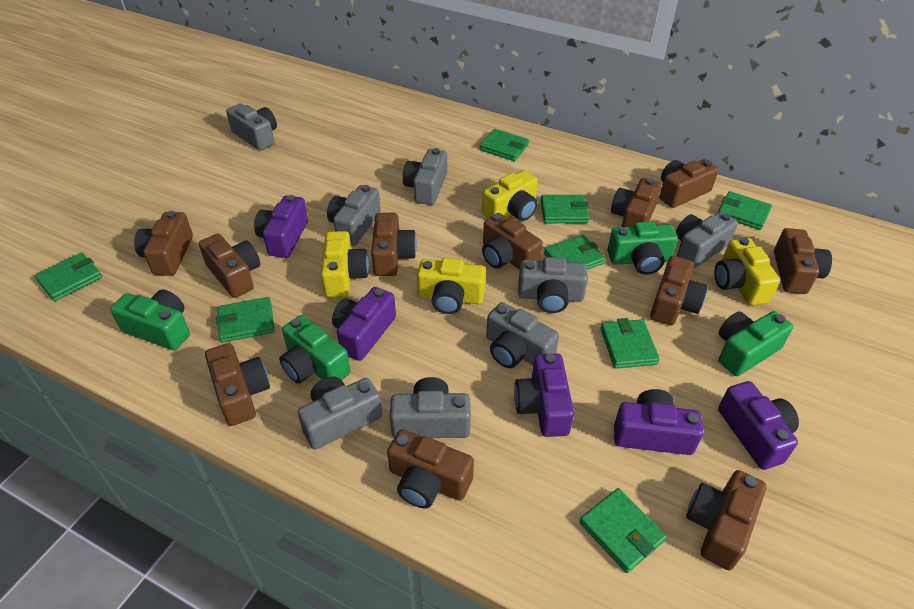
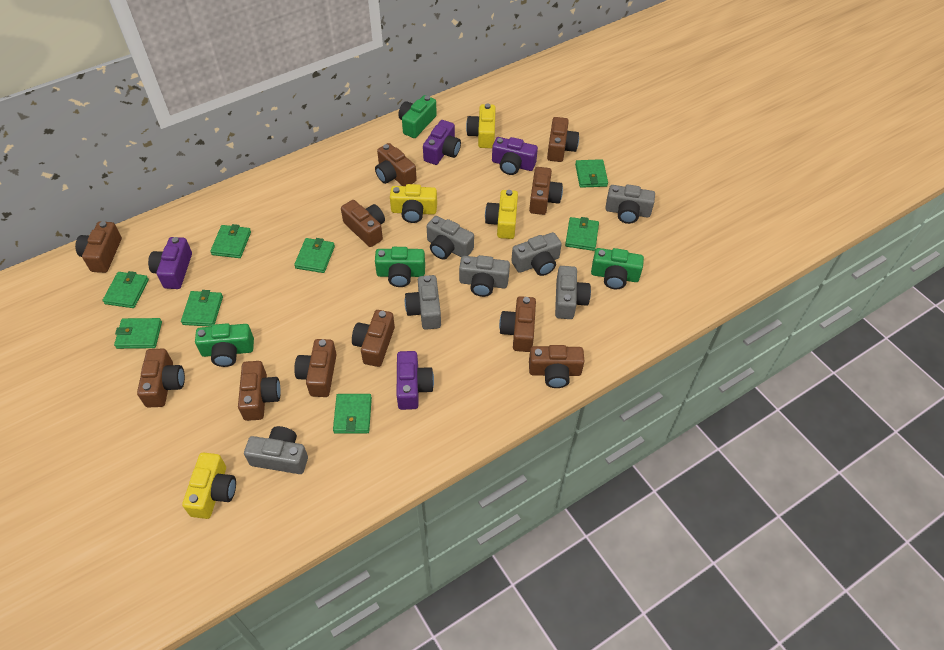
grey camera: [226,103,277,151] [298,376,382,450] [327,185,381,246] [390,377,471,438] [403,148,447,205] [486,302,559,368] [518,257,588,313] [676,212,738,268] = 8 -> [244,426,308,474] [405,275,441,330] [427,216,474,260] [459,255,510,297] [511,232,562,276] [555,266,591,319] [605,185,655,224] = 7
purple camera: [254,195,308,258] [332,287,396,361] [514,354,574,437] [614,389,703,455] [718,381,799,470] = 5 -> [148,237,192,289] [396,351,434,410] [423,120,461,165] [492,137,538,175] = 4

